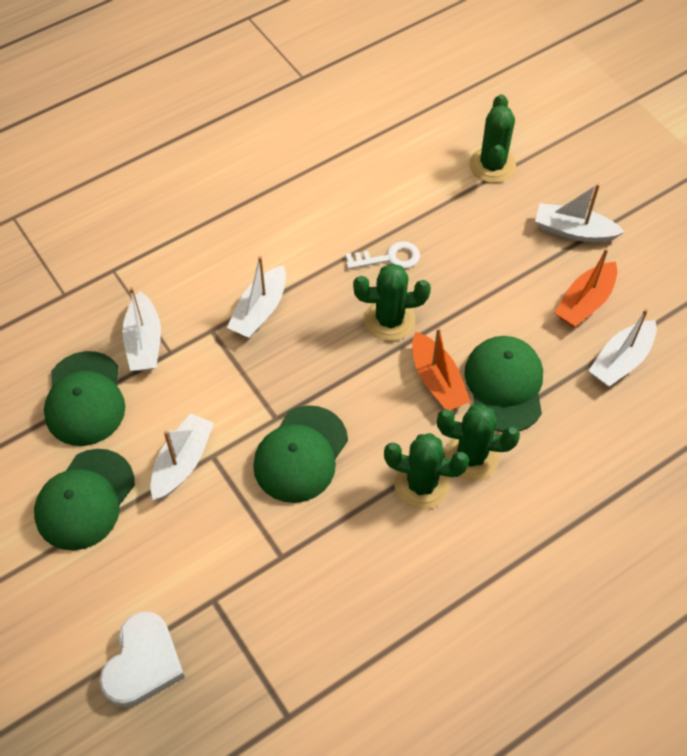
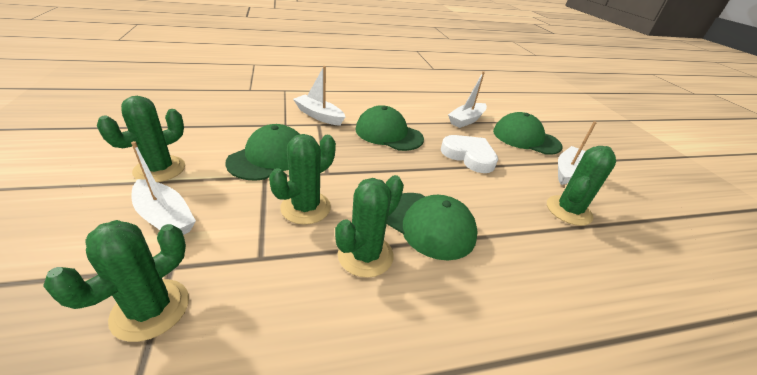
green cactus: [353,263,431,341] [384,433,469,510] [437,404,520,481] [469,94,516,183] = 4 -> [43,220,189,342] [97,96,185,182] [269,134,336,225] [335,175,404,278] [547,146,616,226] = 5
orange boat: [412,328,471,410] [555,248,617,327] = 2 -> none = 0
white boat: [122,287,161,371] [150,413,214,500] [227,256,286,338] [535,183,625,242] [588,309,657,386] = 5 -> [131,141,196,235] [293,66,345,126] [448,71,487,128] [558,121,597,185] = 4
white key: [345,241,420,269] = 1 -> none = 0

